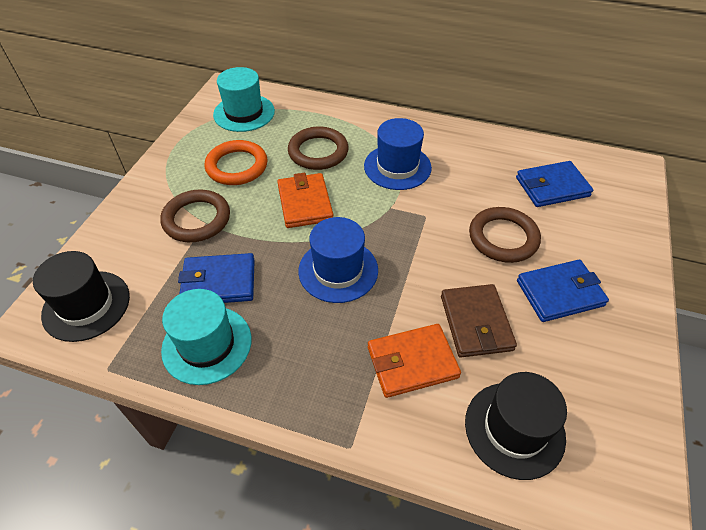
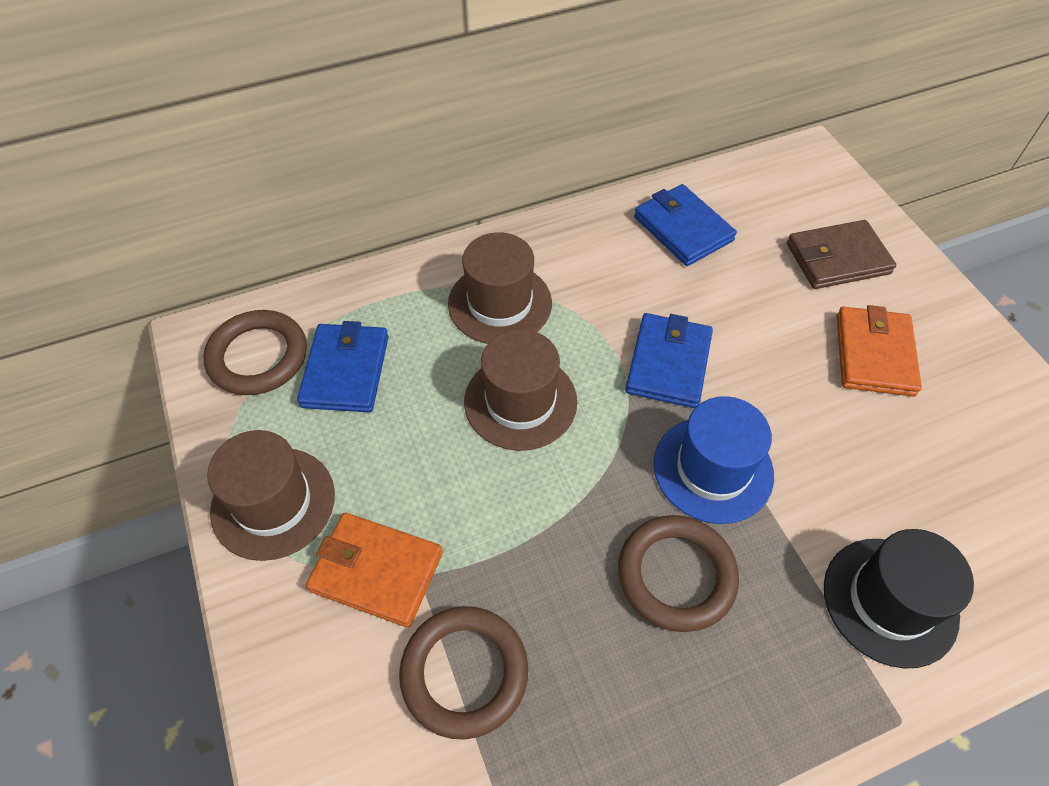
black hat: [33,251,130,342] [465,372,567,480] = 2 -> [824,529,974,668] = 1
blue hat: [298,217,378,303] [364,118,432,190] = 2 -> [654,396,774,524] = 1
brown hat: none = 0 -> [207,430,335,561] [448,232,552,344] [464,329,577,451] = 3
orange ring: [204,140,267,185] = 1 -> none = 0
turquoise hat: [161,289,252,385] [213,67,275,132] = 2 -> none = 0

